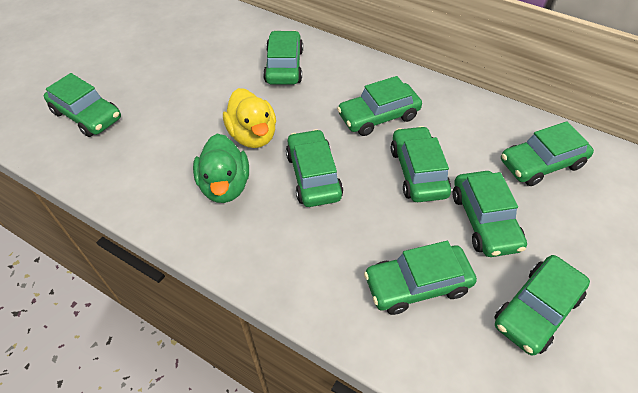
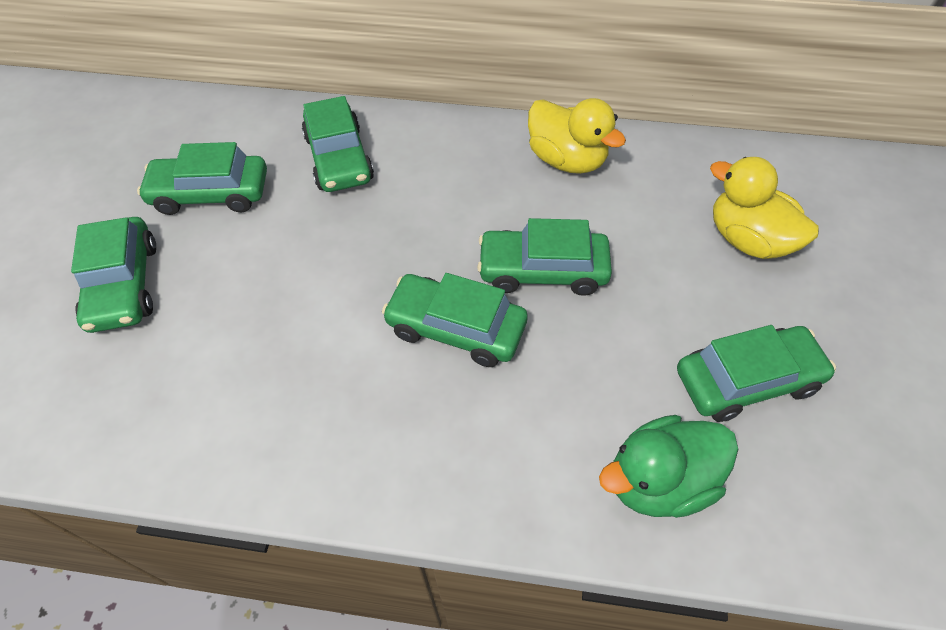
green car: [44,73,121,137] [263,31,303,85] [286,129,343,207] [337,76,422,136] [364,241,477,315] [391,126,451,202] [453,171,527,257] [494,255,590,356] [501,121,594,186] = 9 -> [71,217,156,333] [137,142,267,215] [302,96,374,192] [382,273,528,367] [477,218,612,296] [677,325,836,422] = 6
yellow duck: [223,88,276,148] = 1 -> [528,98,626,174] [710,157,819,259] = 2

